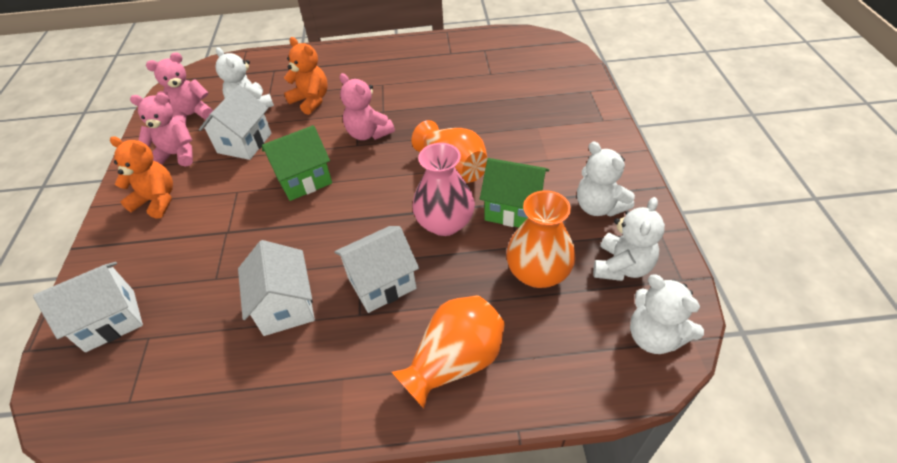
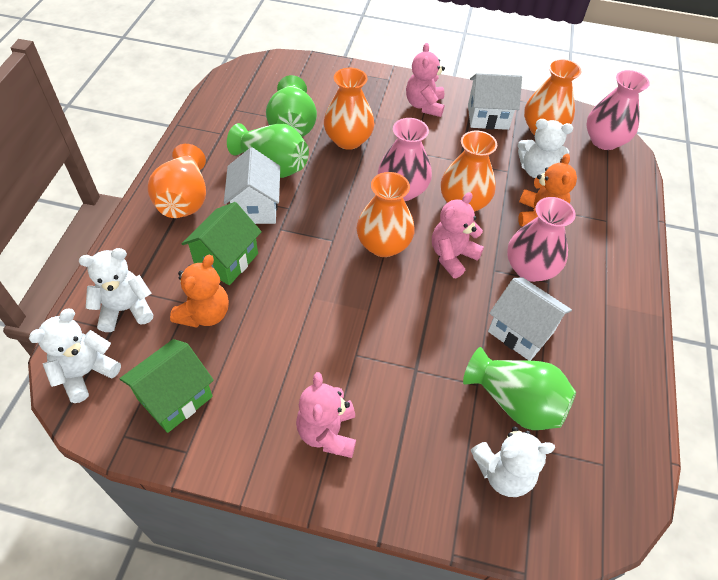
green vase: none = 0 -> [227,123,309,178] [266,75,317,137] [463,347,576,430] = 3
orange vase: [392,295,505,409] [412,120,488,183] [506,190,575,288] = 3 -> [148,144,206,218] [324,68,375,150] [357,172,415,257] [441,130,497,212] [524,59,581,135] = 5
pink vase: [412,143,475,236] = 1 -> [378,118,432,201] [507,197,575,282] [586,70,650,150] = 3
white house: [33,262,143,352] [199,85,272,160] [238,240,315,336] [334,226,419,313] = 4 -> [224,147,280,224] [468,73,522,130] [488,277,572,361] = 3

